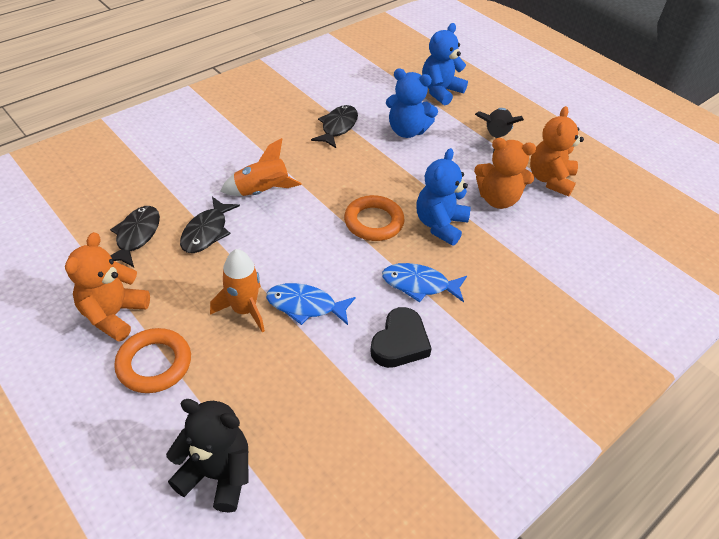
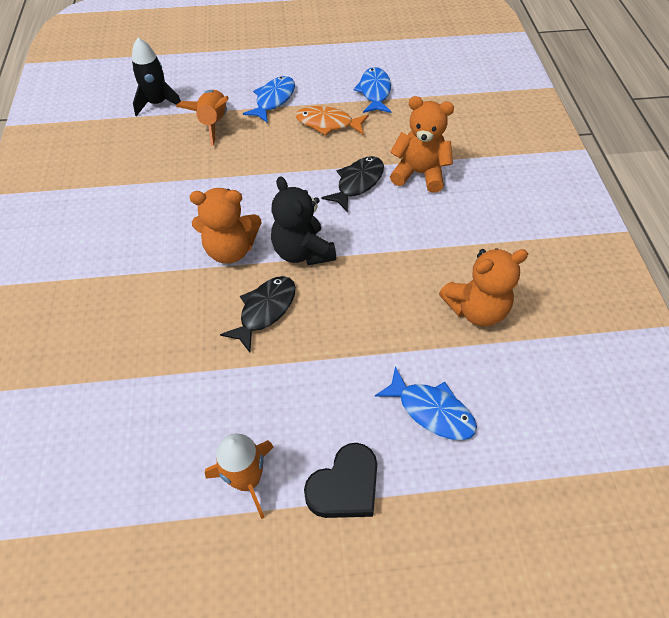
black fish: [110,206,160,267] [180,197,240,253] [311,105,358,148] = 3 -> [220,276,296,353] [321,156,384,213] = 2
blue fish: [266,283,355,325] [382,263,467,302] = 2 -> [243,76,295,123] [354,67,391,113] [375,366,477,440] = 3
blue teddy bear: [386,68,438,138] [416,148,471,246] [422,23,468,105] = 3 -> none = 0
orange fish: none = 0 -> [296,106,369,135] = 1
orange ring: [114,328,191,393] [344,195,405,241] = 2 -> none = 0

